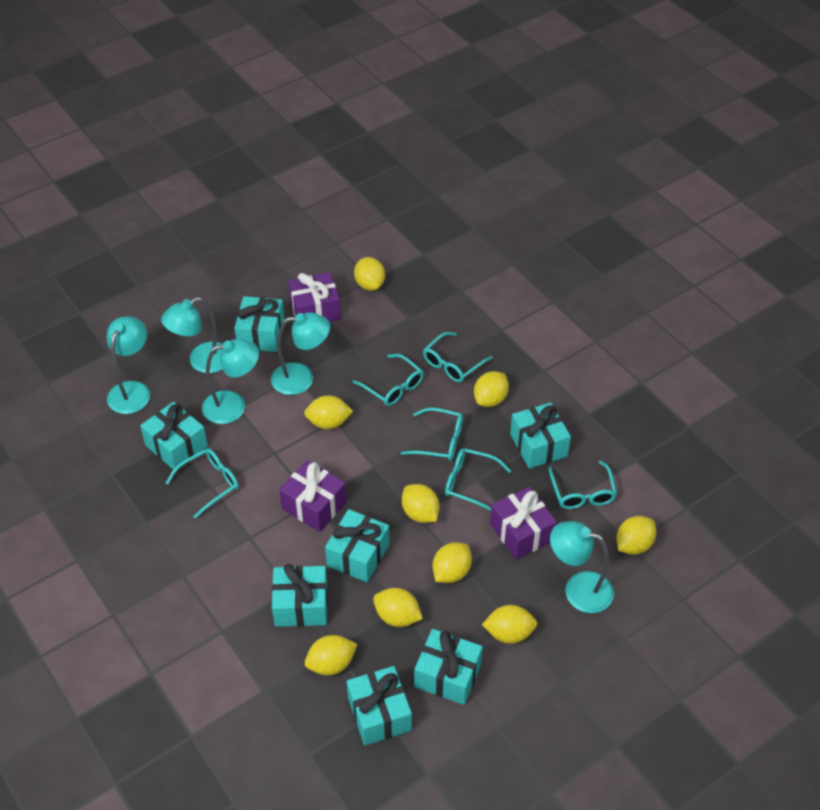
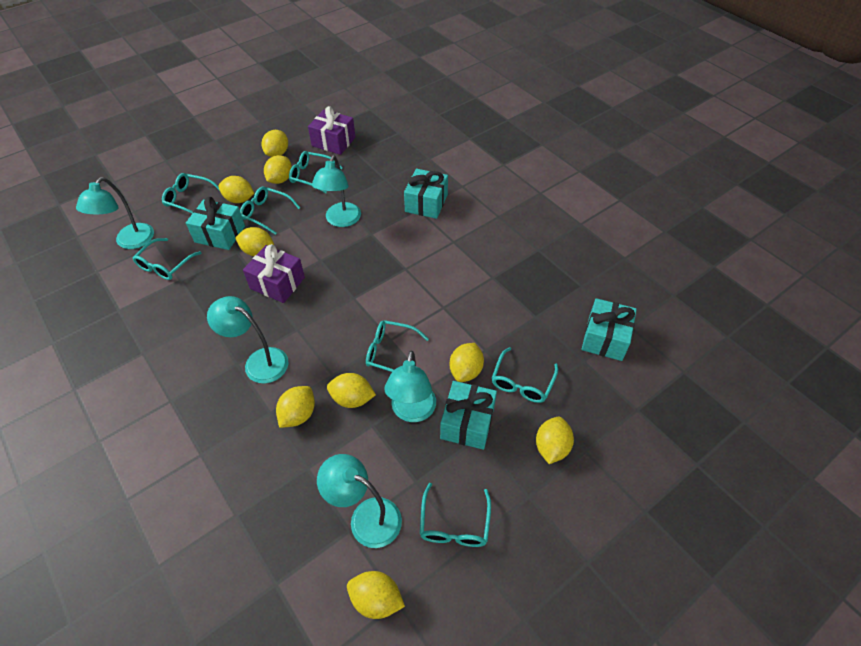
purple gift: [279,460,347,532] [288,272,341,322] [490,487,557,560] = 3 -> [243,244,305,303] [308,106,356,155] = 2
turquoise gift: [140,402,208,469] [235,296,285,352] [272,564,328,627] [325,509,390,582] [347,666,412,746] [414,629,483,705] [510,402,571,469] = 7 -> [186,197,245,250] [404,169,448,219] [440,381,497,450] [582,298,637,361] = 4
turquoise glasses: [166,448,239,519] [353,354,424,406] [401,408,463,461] [423,332,493,382] [445,448,511,511] [549,461,617,509] = 6 -> [133,238,201,280] [162,173,220,214] [240,187,300,235] [289,151,343,193] [366,320,429,372] [420,483,491,547] [492,347,558,403] = 7

